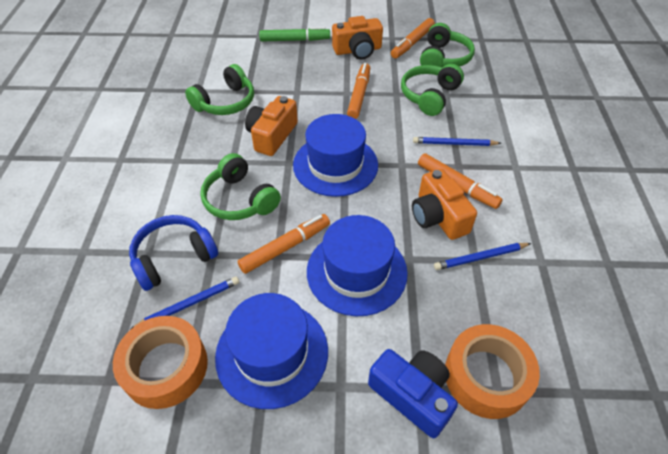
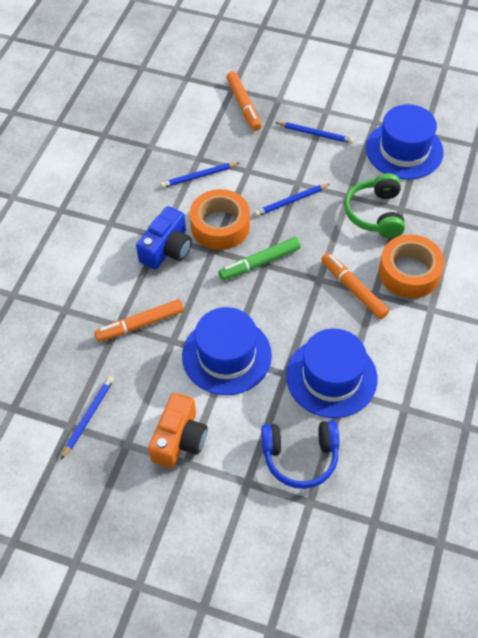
blue pencil: [131,277,239,329] [413,137,502,146] [434,243,531,270] = 3 -> [61,376,114,459] [160,163,239,188] [254,184,330,216] [275,122,354,144] = 4
green headphones: [185,64,254,115] [200,153,281,220] [401,64,464,116] [420,23,475,67] = 4 -> [344,173,405,238] = 1
orange camera: [245,96,298,156] [332,16,383,60] [412,169,477,240] = 3 -> [148,393,207,468] = 1
orange marker: [237,214,330,274] [347,63,370,119] [391,18,435,59] [418,153,503,209] = 4 -> [94,299,184,342] [226,71,261,131] [321,253,389,319] = 3

